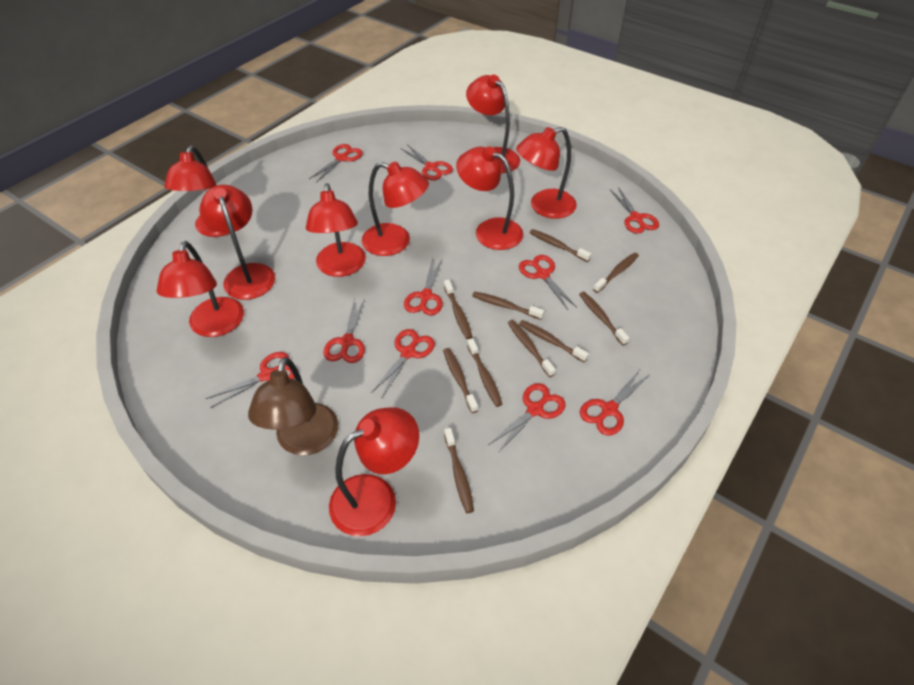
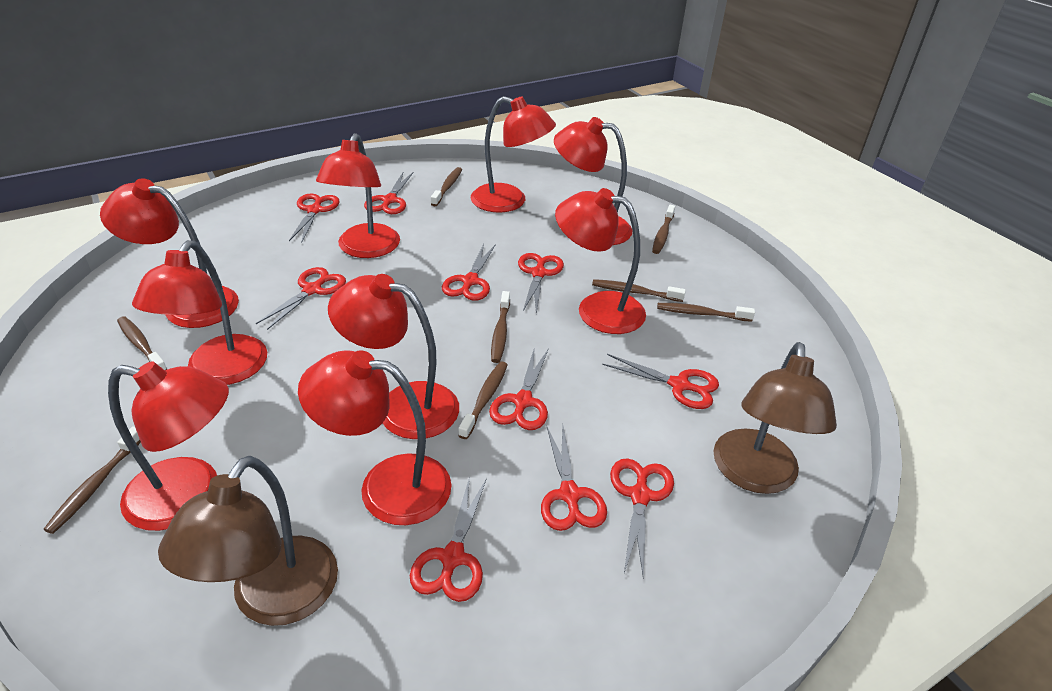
brown lamp: [248,357,338,455] = 1 -> [158,456,338,626] [714,342,837,494] = 2
brown toothbrush: [443,348,478,413] [444,280,472,339] [444,428,474,513] [467,338,502,407] [472,292,544,320] [508,320,556,377] [519,320,589,362] [530,229,591,262] [579,292,629,346] [593,252,639,293] = 10 -> [44,426,141,534] [117,316,167,370] [431,167,462,206] [458,361,508,439] [491,291,510,363] [592,279,686,302] [652,205,675,254] [657,303,755,322] = 8

